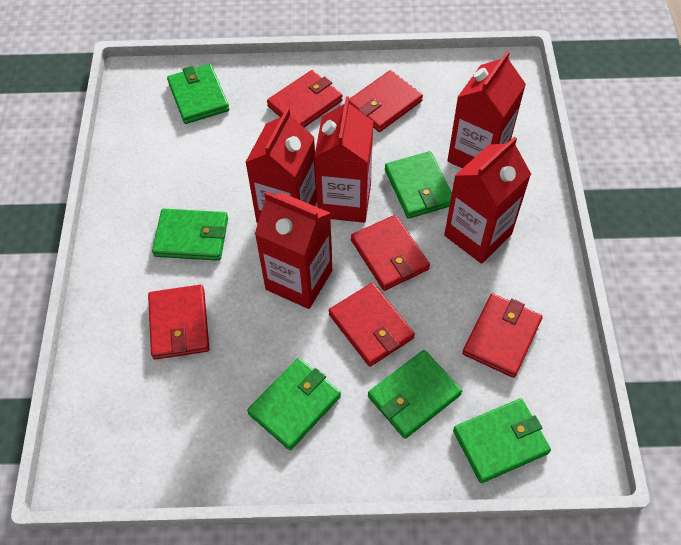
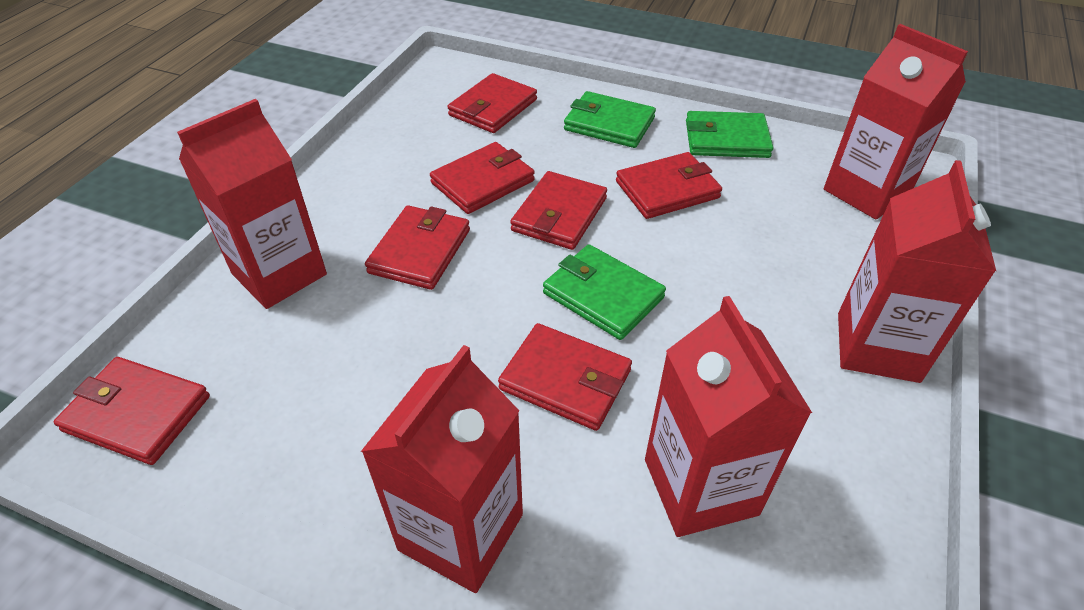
green wallet: [152,208,228,261] [167,64,229,124] [247,358,341,450] [368,350,462,439] [385,151,452,219] [453,398,551,483] = 6 -> [543,244,666,340] [564,91,656,148] [686,111,773,158] = 3
red wallet: [148,285,209,360] [267,70,343,128] [329,283,415,367] [349,70,423,132] [351,215,430,291] [462,293,543,378] = 6 -> [54,357,210,465] [365,205,470,290] [430,142,535,214] [447,73,537,133] [498,323,632,431] [510,171,607,250] [616,152,722,219] = 7

